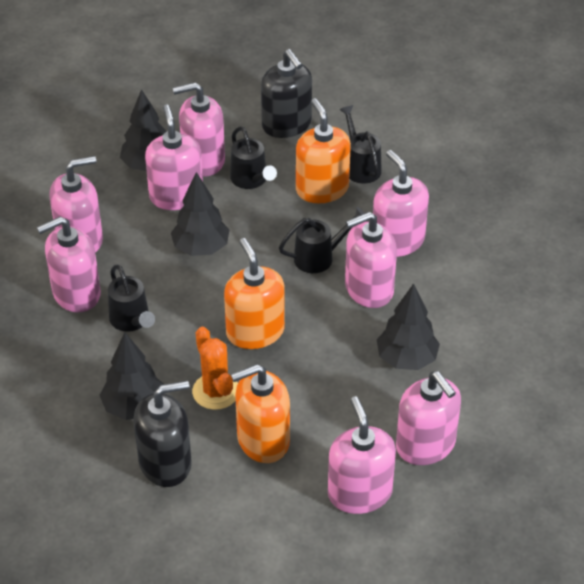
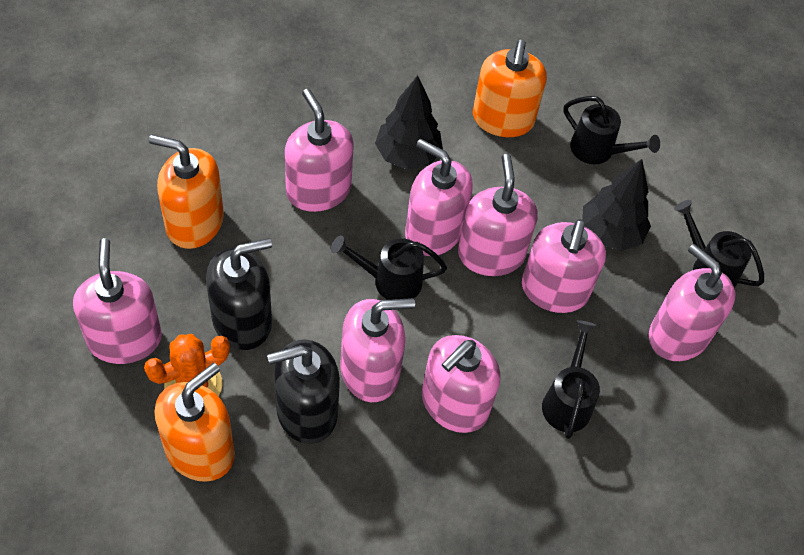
black tree: [99,332,164,420] [120,89,167,171] [171,172,230,256] [377,283,440,370] = 4 -> [375,75,443,170] [582,159,651,251] = 2

